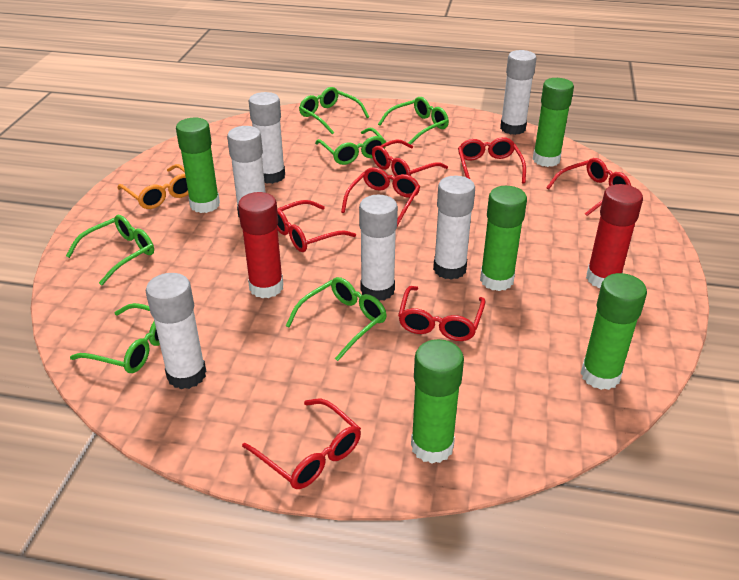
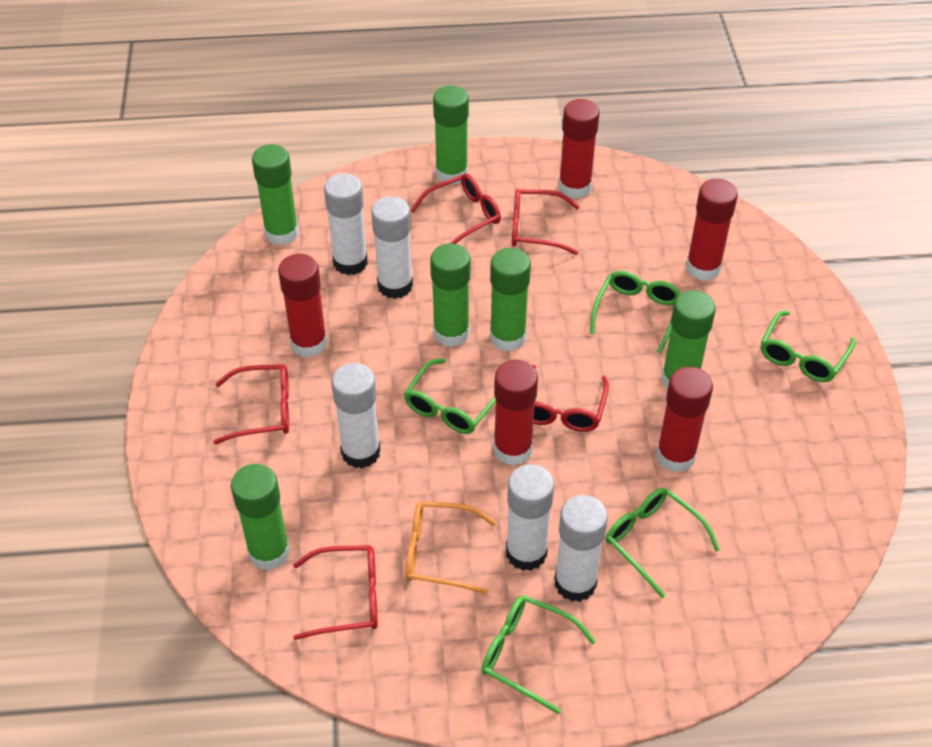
green glasses: [66,215,154,285] [70,303,160,373] [286,277,387,361] [299,87,369,135] [315,128,386,165] [378,97,449,145] = 6 -> [404,358,496,434] [481,595,596,714] [589,271,681,353] [606,488,720,598] [761,311,856,382] = 5
green glue stick: [176,118,220,213] [411,339,464,464] [480,186,527,291] [533,78,574,167] [581,273,647,390] = 5 -> [231,464,290,570] [252,144,299,245] [430,243,470,347] [433,85,469,185] [490,248,531,351] [662,290,716,388] = 6
red glasses: [242,399,361,489] [277,200,356,252] [341,167,420,226] [372,139,448,177] [398,286,485,341] [458,137,526,183] [546,158,631,216] = 7 -> [213,364,289,444] [293,545,378,640] [410,173,501,244] [512,189,580,255] [532,365,609,432] = 5
red glue stick: [238,192,283,298] [586,184,643,288] = 2 -> [278,254,327,357] [493,360,538,466] [559,99,600,199] [656,366,713,472] [686,179,738,281] = 5
white glue stick: [146,273,206,389] [227,126,266,218] [249,92,285,184] [359,195,398,301] [433,176,475,280] [500,50,537,135] = 6 -> [324,173,368,275] [332,363,381,469] [371,196,413,299] [506,464,554,571] [555,495,608,602] = 5

